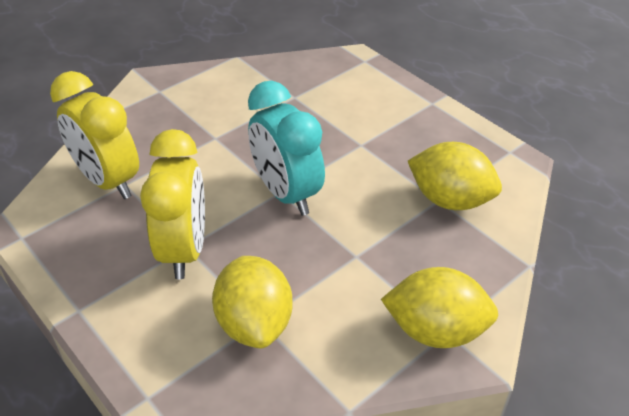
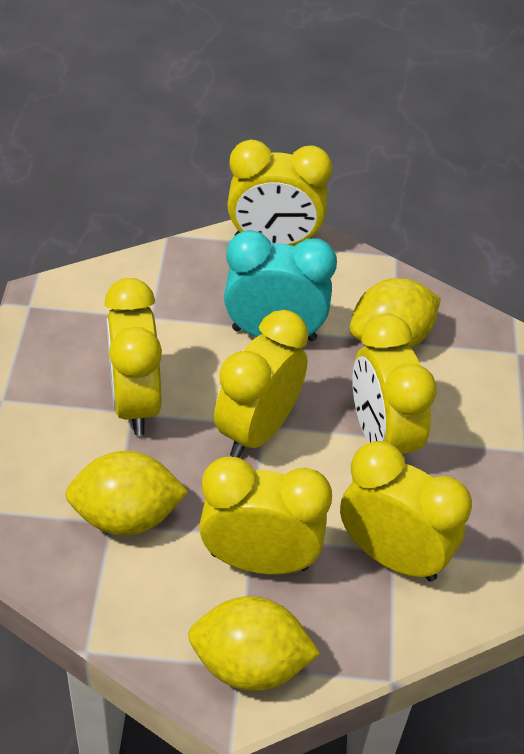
yellow clock: [50,71,139,199] [140,129,205,279] = 2 -> [104,278,162,435] [199,457,332,574] [214,310,308,458] [227,139,332,246] [340,441,472,581] [352,314,437,454] = 6

